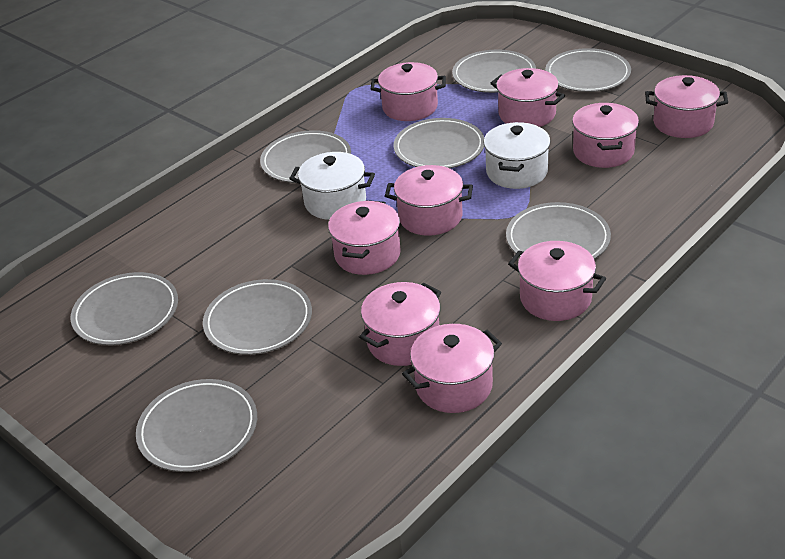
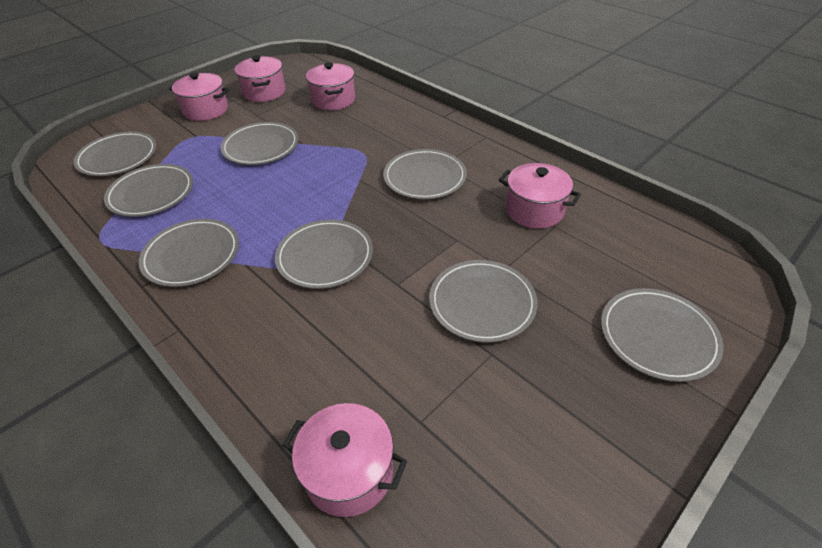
pink pot: [328,200,401,275] [359,282,441,366] [371,62,446,121] [385,165,473,236] [402,324,502,413] [491,68,565,127] [508,241,606,321] [572,103,639,168] [645,75,728,138] = 9 -> [169,72,229,121] [235,55,286,102] [283,403,407,517] [306,62,355,110] [499,163,581,229] = 5
white pot: [289,152,375,220] [483,122,551,189] = 2 -> none = 0

